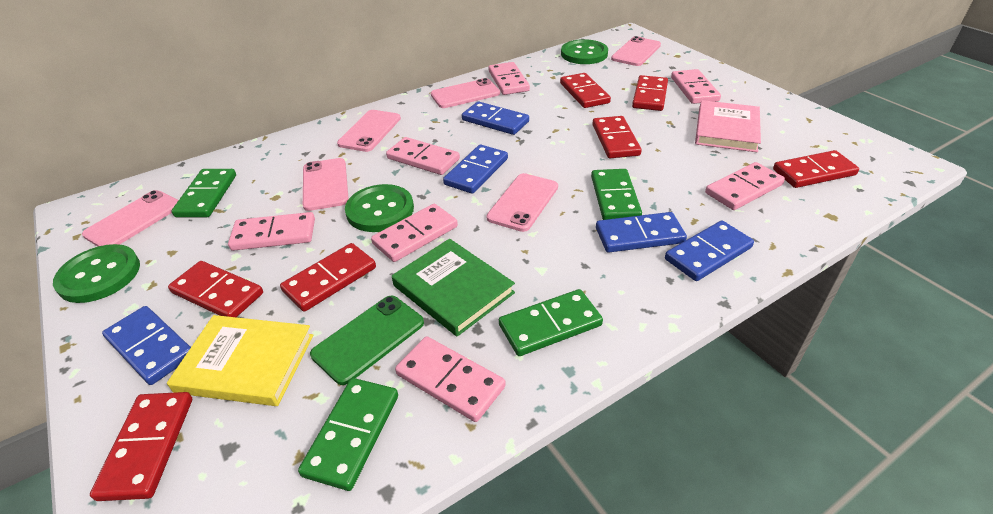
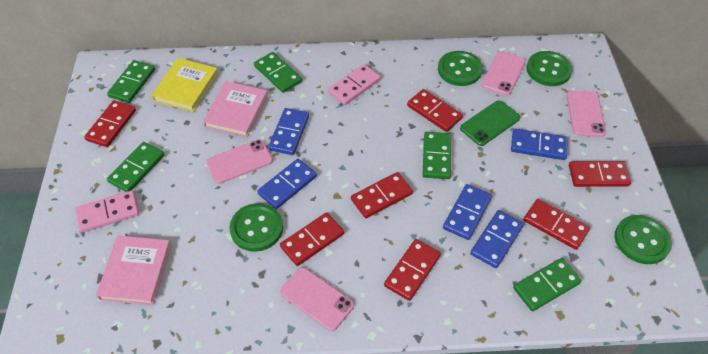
green book: [392,239,515,337] = 1 -> none = 0
green button: [53,244,140,303] [345,184,414,232] [561,39,608,64] = 3 -> [230,203,283,252] [438,51,483,86] [527,51,572,86] [615,215,672,264] = 4
green domino: [172,169,236,217] [298,378,398,491] [499,289,603,356] [591,169,642,220] = 4 -> [107,60,155,103] [107,142,165,192] [254,52,302,93] [423,132,451,179] [513,258,582,311] = 5
pink book: [695,100,761,152] = 1 -> [96,236,171,305] [203,81,268,137] = 2
pink domino: [228,212,315,251] [371,204,458,262] [386,137,460,175] [395,336,506,422] [488,62,530,95] [671,69,721,104] [705,162,785,210] = 7 -> [75,190,139,233] [328,64,380,105] = 2
pink phone: [82,190,178,246] [303,158,349,211] [337,110,401,152] [431,78,500,108] [486,173,558,232] [611,36,661,66] = 6 -> [206,139,273,184] [280,267,354,331] [482,51,526,96] [567,91,606,137] = 4

